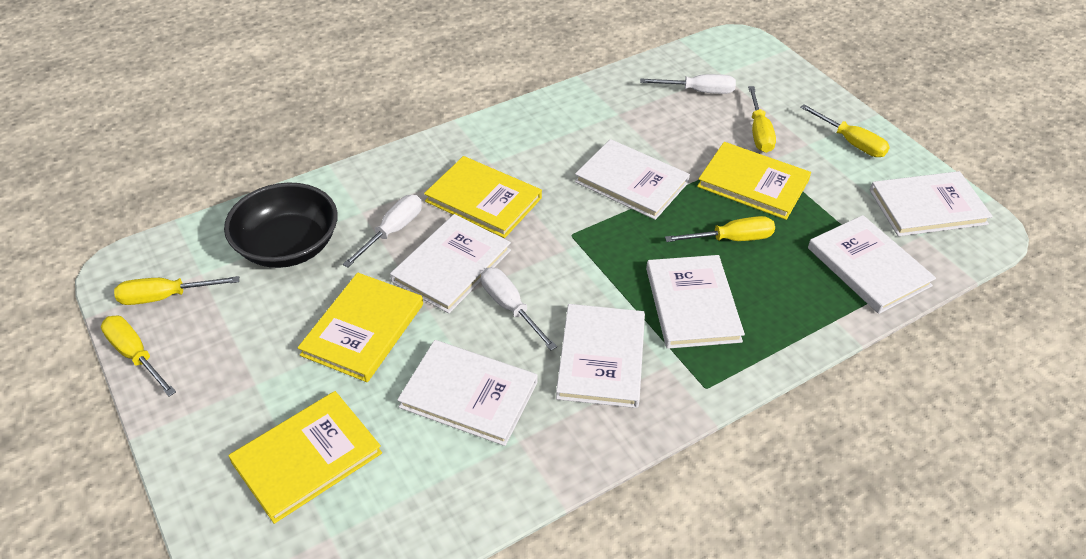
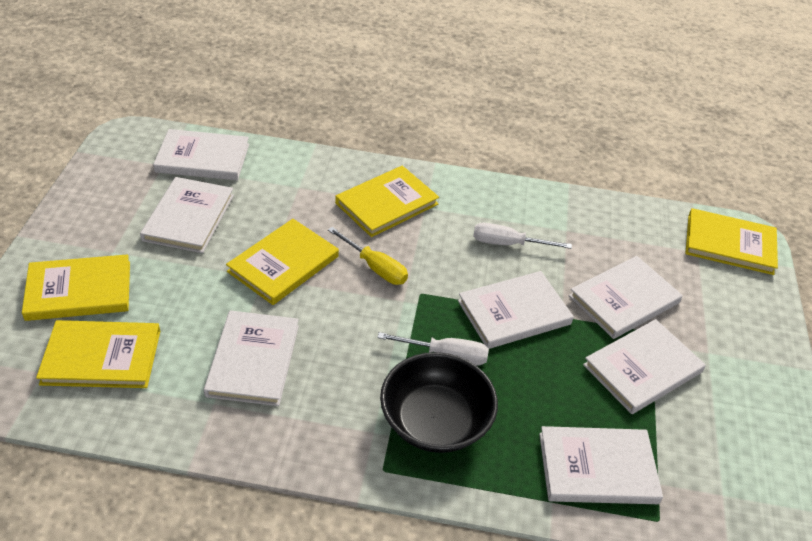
white screwdriver: [343,195,422,267] [481,267,557,350] [640,74,736,94] = 3 -> [377,332,489,365] [473,223,572,249] = 2
yellow book: [228,391,382,524] [298,273,423,382] [424,156,542,238] [697,142,811,220] = 4 -> [22,254,130,321] [36,320,160,388] [226,219,339,305] [335,166,439,237] [685,208,778,275] = 5
yellow screwdriver: [101,316,176,397] [114,276,239,305] [665,216,775,242] [748,86,776,153] [800,104,890,157] = 5 -> [328,227,408,285] = 1

